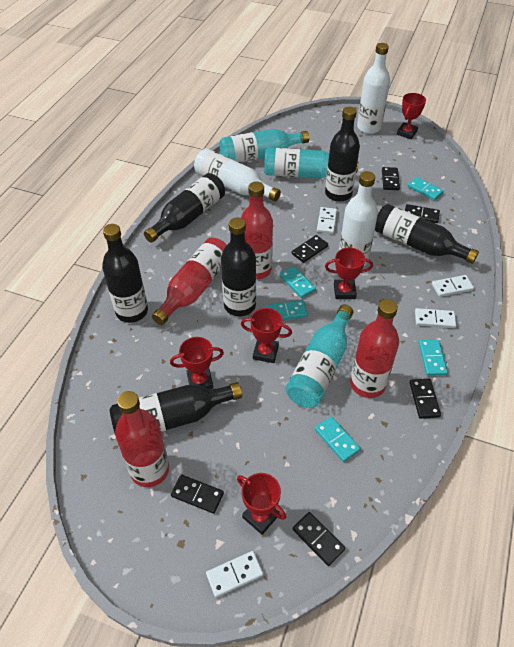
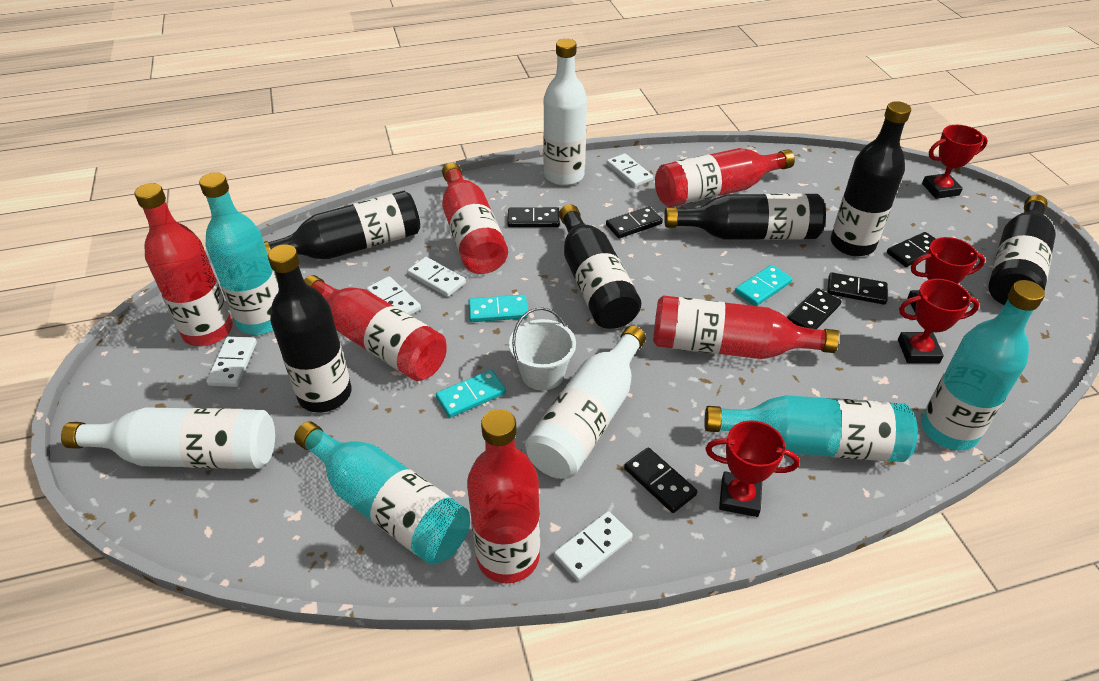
red bottle: [115,391,169,487] [152,238,227,325] [241,181,273,279] [350,299,399,398] = 4 -> [134,183,233,346] [304,275,447,381] [442,162,508,274] [467,409,540,584] [653,296,839,359] [655,148,795,207] = 6
red trophy: [170,337,224,389] [237,473,286,535] [241,308,292,363] [325,248,373,299] [397,93,426,139] = 5 -> [705,420,800,517] [898,279,980,363] [907,237,985,312] [922,125,988,199] = 4
turquoise bottle: [219,129,309,163] [264,147,358,178] [286,305,353,408] = 3 -> [199,172,279,335] [294,421,470,565] [704,395,918,462] [921,280,1045,450] = 4
turquoise domino: [266,300,308,320] [279,266,316,298] [315,416,361,462] [408,177,444,201] [419,340,448,376] = 5 -> [436,370,506,418] [468,295,528,322] [735,265,792,306] = 3
white bucket: none = 0 -> [509,307,576,391] = 1
white domino: [206,551,263,597] [317,207,337,234] [415,308,456,328] [432,275,474,297] = 4 -> [206,337,257,387] [366,276,421,315] [407,257,466,297] [554,511,633,581] [607,153,653,187] = 5

